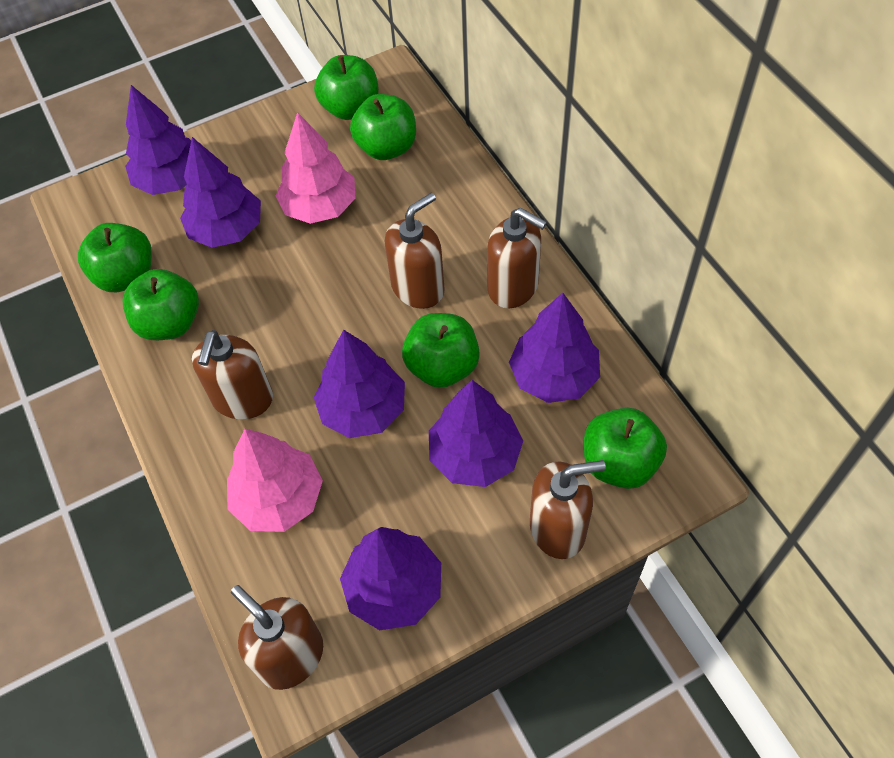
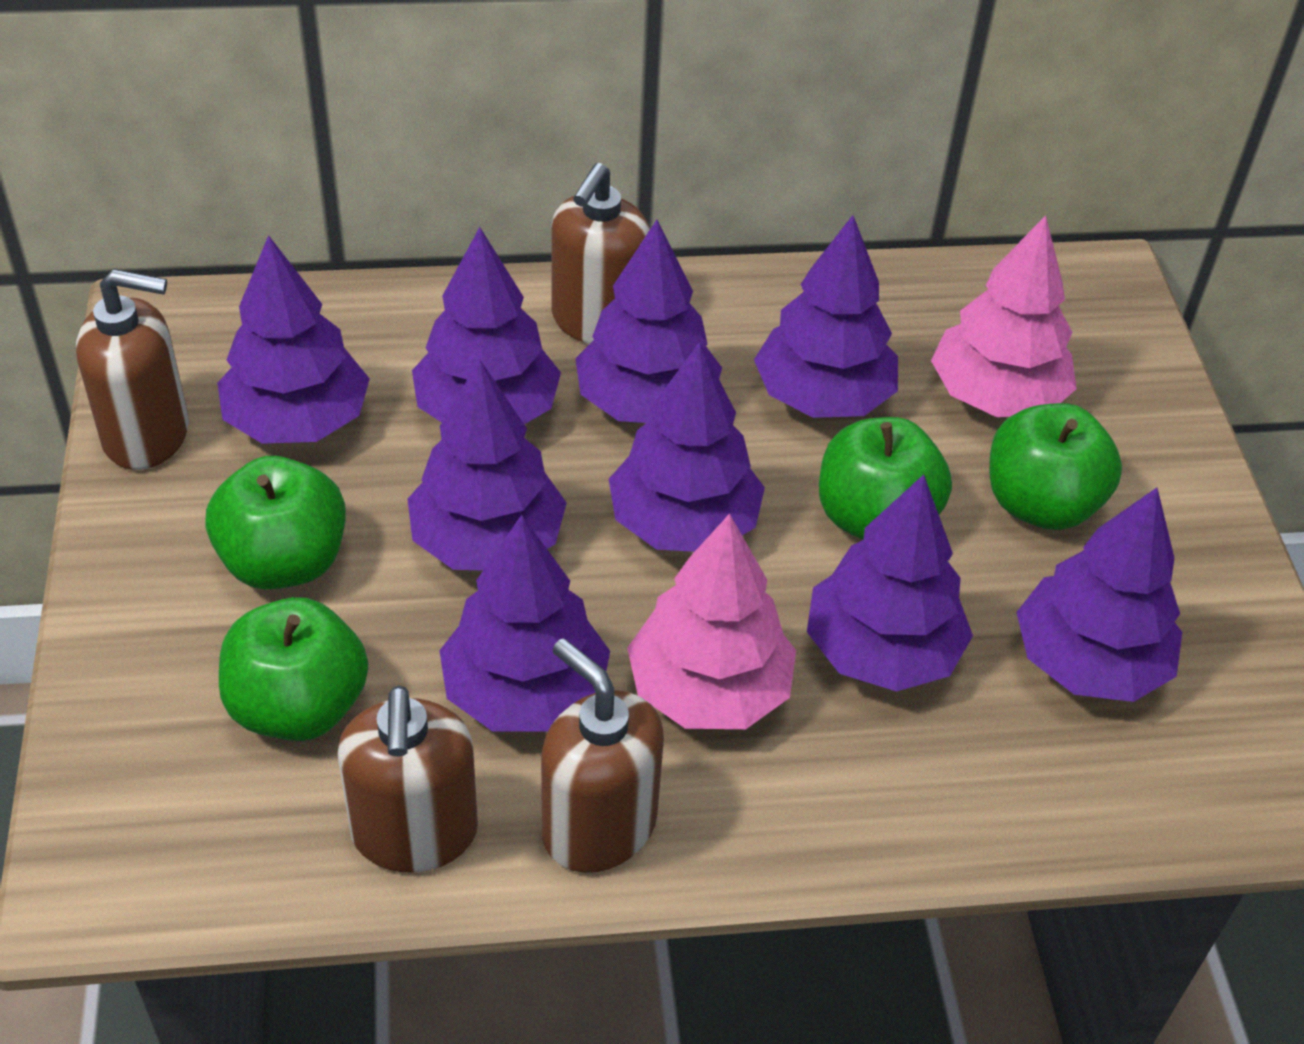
brown soap dispenser: [192,330,273,420] [231,585,323,690] [385,193,445,309] [487,208,547,308] [530,460,606,559] = 5 -> [76,269,189,470] [337,686,478,873] [541,638,664,873] [551,163,650,344] = 4
green apple: [78,223,152,292] [123,269,199,340] [314,55,379,120] [350,94,416,160] [402,313,480,388] [584,408,667,489] = 6 -> [206,456,346,589] [219,597,368,741] [819,417,952,540] [989,403,1122,530] = 4
purple tree: [125,85,191,195] [180,137,261,248] [314,330,405,438] [340,527,441,630] [429,380,523,487] [509,293,600,403] = 6 -> [217,235,370,444] [407,359,567,570] [412,227,561,424] [439,515,610,732] [575,220,722,423] [609,342,765,552] [754,215,898,418] [807,475,973,692] [1016,488,1182,702] = 9

